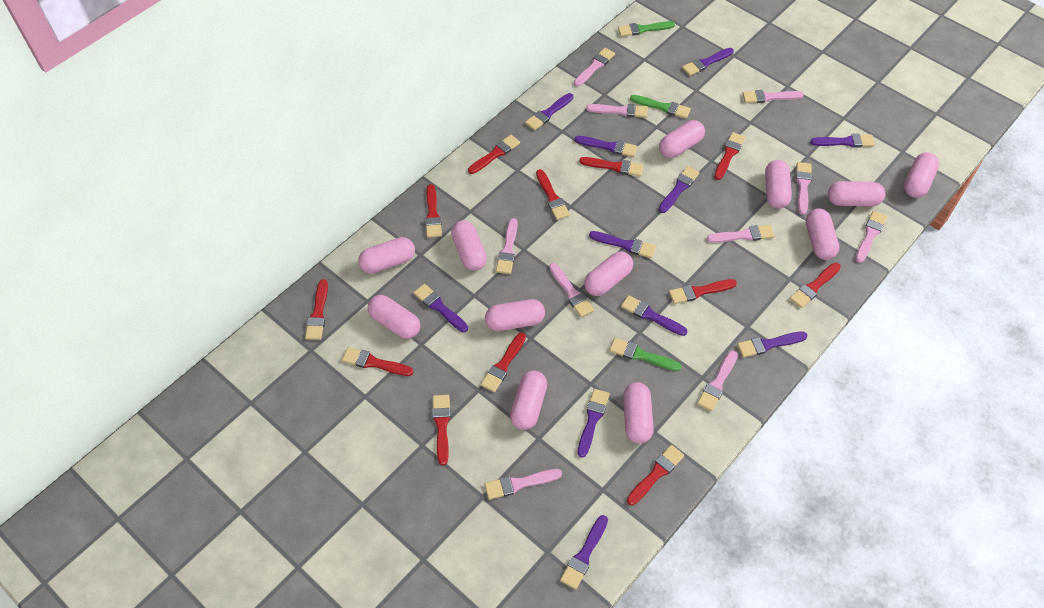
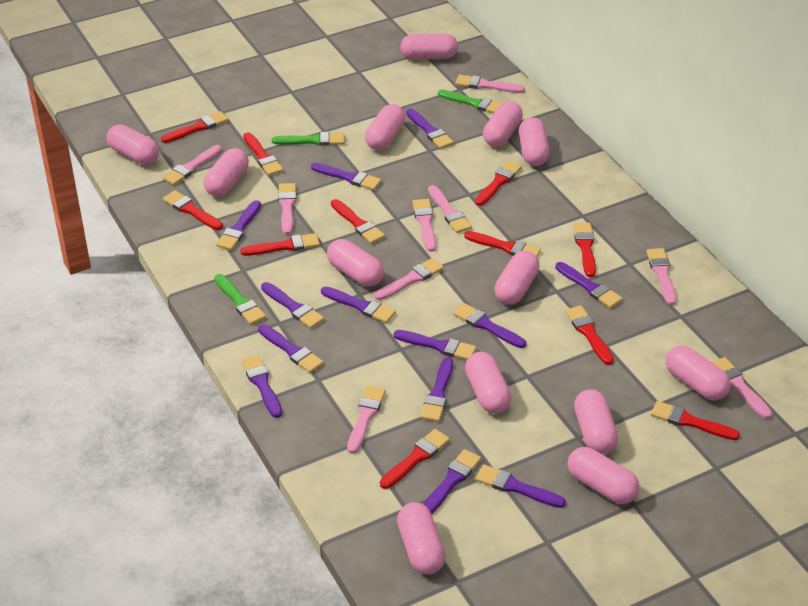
pink brush: [484,469,562,500] [496,218,518,274] [549,263,594,317] [574,48,615,86] [586,104,648,118] [697,350,738,411] [707,225,774,243] [742,90,804,103] [796,162,812,215] [855,211,887,263] = 10 -> [162,145,222,185] [278,183,296,235] [347,386,386,454] [375,258,444,300] [412,199,436,252] [428,185,472,233] [455,75,525,93] [646,248,676,305] [712,357,772,419] = 9
pink capsule: [358,237,415,274] [368,295,420,339] [451,220,487,271] [485,299,545,331] [510,370,547,430] [584,251,633,296] [623,382,654,444] [659,120,705,158] [765,160,792,209] [806,209,839,260] [828,181,885,206] [904,152,939,198] = 12 -> [107,124,159,165] [203,148,249,197] [327,239,384,287] [365,104,405,150] [397,502,446,575] [400,33,458,60] [465,352,511,413] [483,101,523,147] [494,251,540,305] [519,117,550,166] [567,447,640,504] [574,389,618,454] [666,345,731,400] = 13
purple brush: [413,284,468,332] [525,93,574,130] [560,515,608,589] [575,136,637,157] [577,389,610,458] [589,231,656,258] [621,295,688,336] [659,166,700,213] [682,48,734,76] [737,332,808,358] [810,134,875,147] = 11 -> [216,200,261,250] [241,355,282,418] [258,324,324,373] [261,282,324,328] [311,162,381,190] [321,286,396,323] [393,330,476,360] [406,108,454,149] [420,357,453,422] [423,449,481,514] [453,303,526,348] [475,465,566,508] [555,262,623,308] = 13
red brush: [305,279,328,340] [342,347,413,376] [425,184,442,238] [432,395,451,465] [468,135,520,174] [481,333,526,392] [536,169,570,220] [579,157,643,176] [627,445,684,505] [669,279,737,304] [714,132,745,180] [790,263,841,308] = 12 -> [161,111,229,143] [163,190,223,230] [240,233,320,256] [243,132,283,176] [331,199,385,244] [380,429,450,489] [464,231,541,257] [475,161,522,206] [565,305,614,365] [573,223,596,277] [651,401,740,440] = 11

